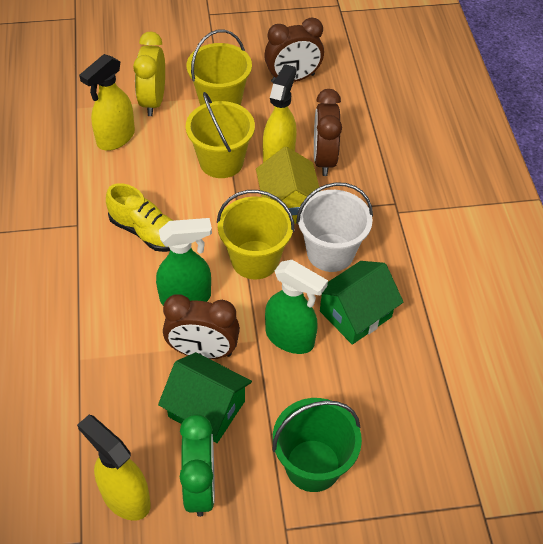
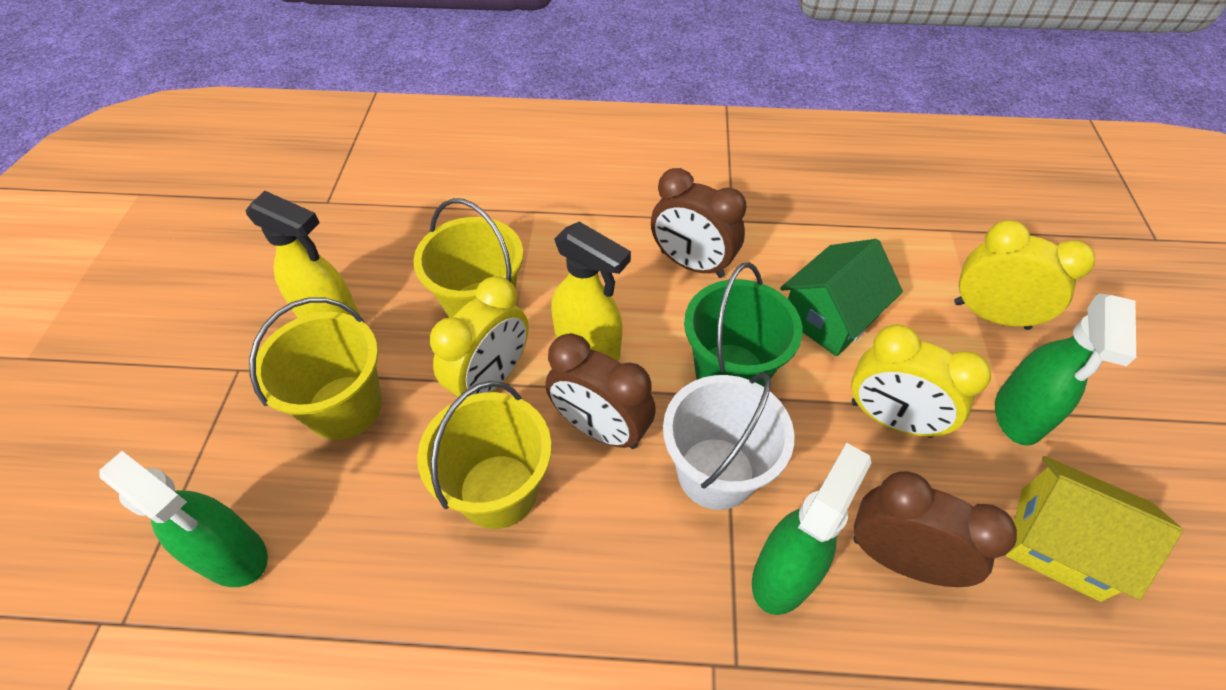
green clock: [180,414,215,517] = 1 -> none = 0
green house: [158,352,252,443] [320,261,403,345] = 2 -> [780,239,903,356] = 1
green spray bottle: [156,218,212,305] [265,260,328,354] = 2 -> [99,451,268,587] [752,443,871,615] [995,293,1136,446] = 3
yellow clock: [133,32,165,116] = 1 -> [430,276,529,397] [851,324,991,438] [954,220,1095,330] = 3
yellow shoe: [106,183,173,252] = 1 -> none = 0
yellow spray bottle: [77,415,151,521] [79,54,135,151] [263,64,297,163] = 3 -> [245,191,360,318] [551,221,631,361] = 2

